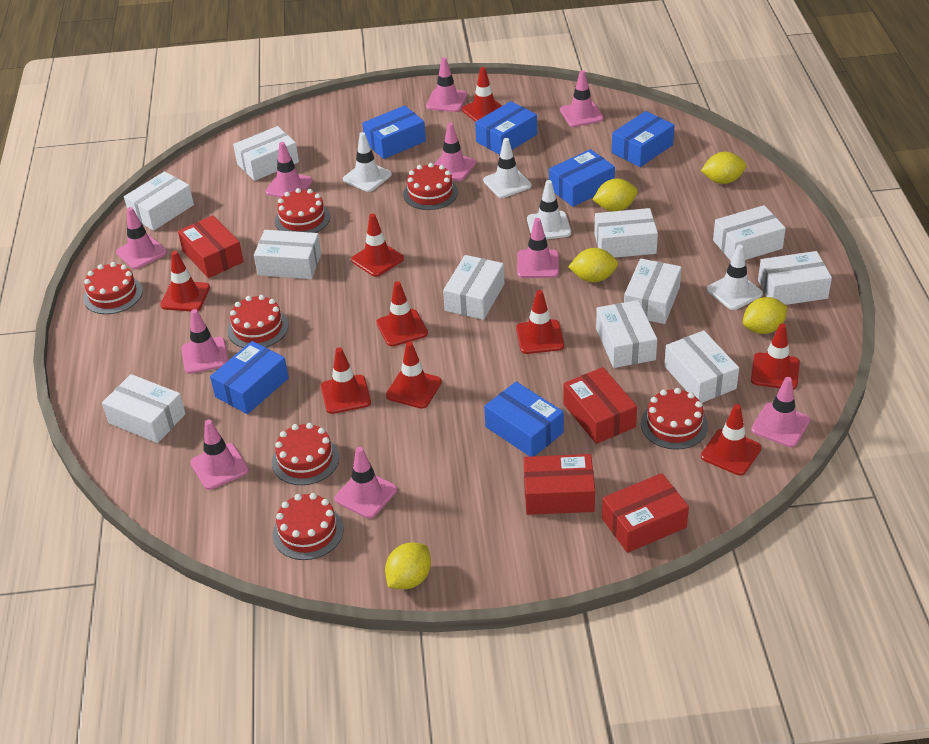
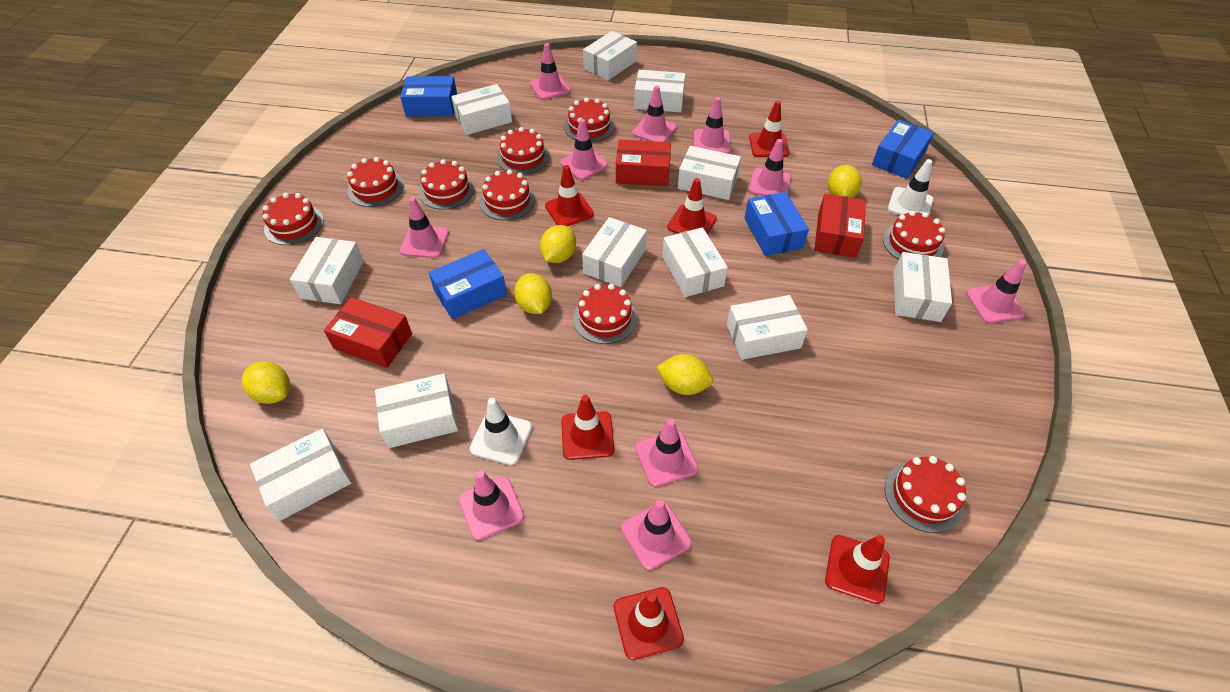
blue box: [210,341,289,414] [362,105,426,159] [475,101,537,155] [484,382,564,457] [549,149,615,207] [612,111,675,167] = 6 -> [400,76,457,117] [429,249,507,319] [744,192,809,256] [872,120,934,179] = 4
red box: [178,215,244,278] [524,454,595,515] [563,367,637,444] [602,473,689,553] = 4 -> [324,297,412,368] [616,140,671,186] [814,194,866,258] = 3
red cake: [83,262,143,314] [227,295,288,348] [272,423,339,485] [273,493,343,560] [275,188,330,233] [403,163,458,210] [641,388,708,450] = 7 -> [262,193,324,245] [347,157,404,207] [419,159,475,210] [480,169,536,220] [497,127,550,175] [564,98,615,143] [573,284,637,344] [883,211,945,260] [885,456,966,533] = 9
red traffic cone: [160,251,210,311] [321,347,371,414] [351,213,404,277] [376,281,428,346] [386,342,442,409] [462,67,502,122] [516,290,564,354] [701,404,762,475] [751,324,800,390] = 9 -> [545,165,594,226] [561,395,614,460] [614,587,684,660] [667,178,717,235] [749,100,789,157] [825,535,890,604] = 6
white traffic cone: [343,132,392,192] [483,138,532,198] [527,180,571,239] [707,244,763,310] = 4 -> [469,398,532,465] [888,159,933,215] = 2

